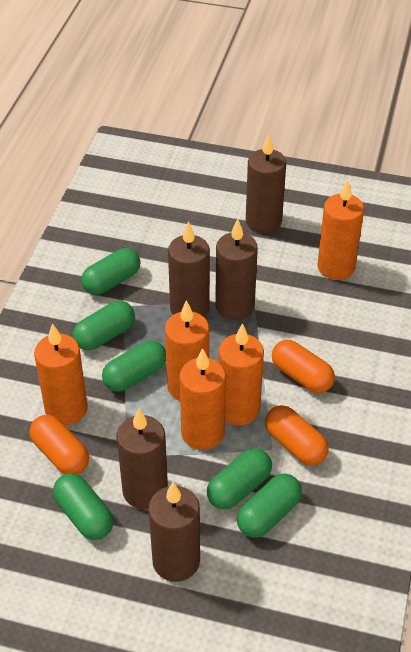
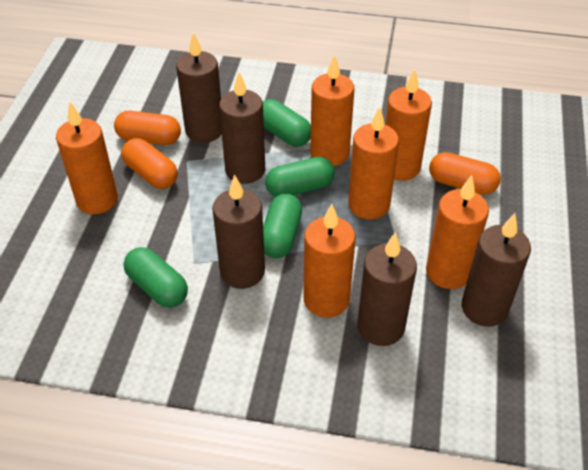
green capsule: [53,473,114,540] [72,301,135,350] [81,248,141,295] [102,341,166,392] [207,448,272,510] [237,474,302,538] = 6 -> [124,247,188,308] [263,99,311,147] [263,194,302,258] [265,157,335,197] = 4
orange candle: [34,323,88,425] [165,300,209,401] [179,348,226,450] [218,323,264,425] [317,180,364,280] = 5 -> [56,102,118,214] [303,204,356,318] [310,54,354,166] [348,106,399,220] [385,69,432,181] [426,175,489,289] = 6

